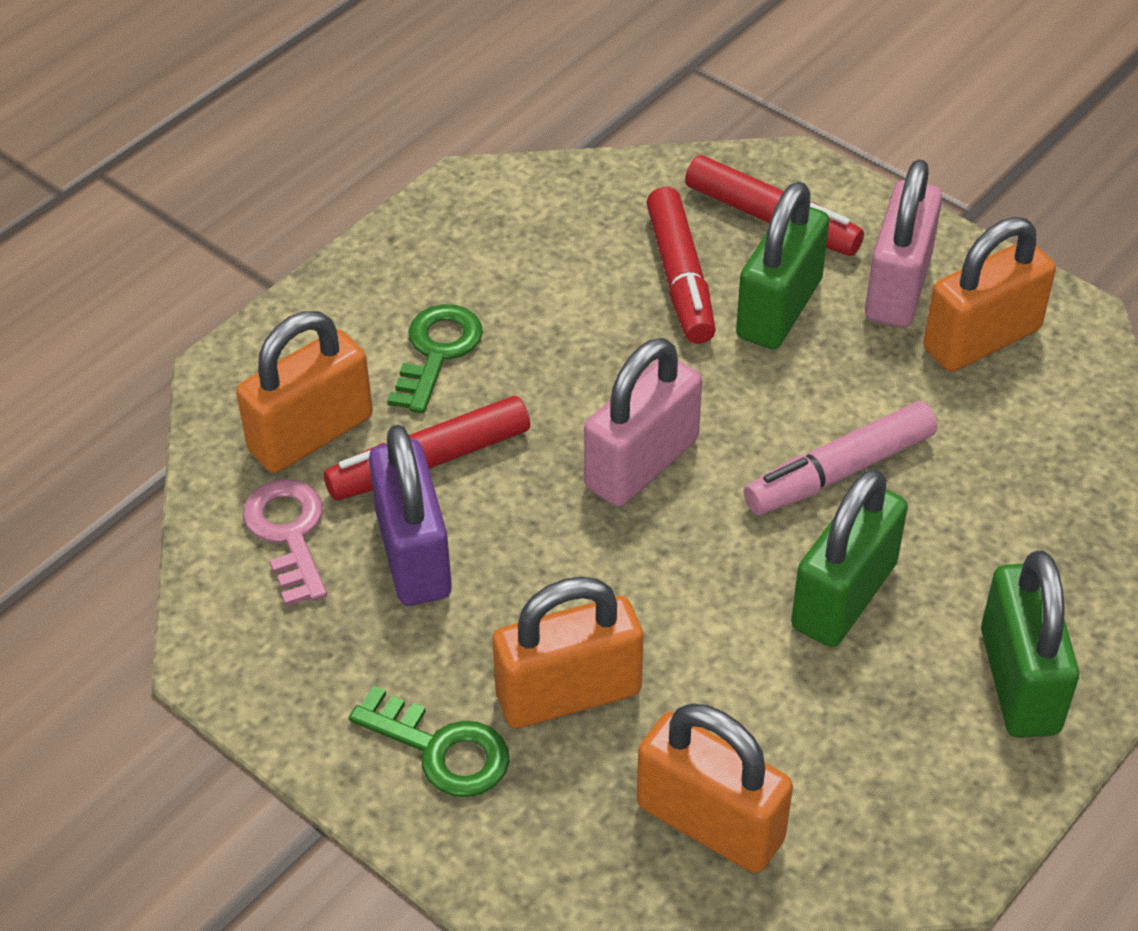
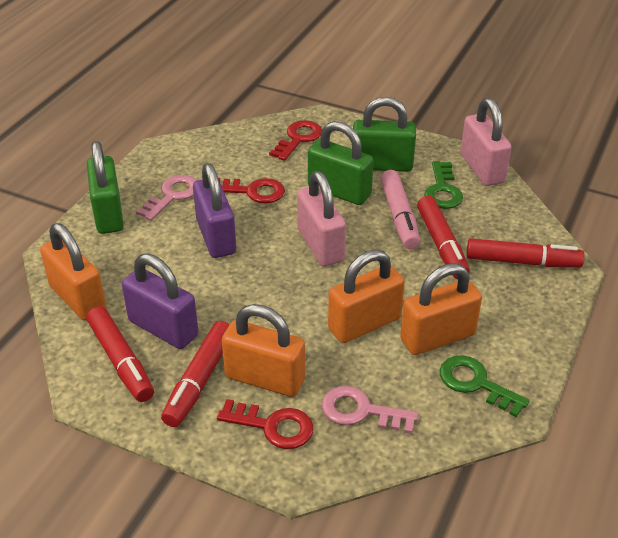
pink key: [243,479,327,607] = 1 -> [136,175,197,221] [322,386,418,434] = 2
purple padlock: [369,425,452,606] = 1 -> [122,253,199,349] [193,163,236,258] = 2
red key: none = 0 -> [217,399,314,449] [218,178,285,203] [269,120,322,161] = 3
red marker: [324,396,530,501] [647,187,716,344] [685,155,864,256] = 3 -> [86,306,154,402] [161,321,230,427] [417,196,470,279] [467,238,585,268] = 4

